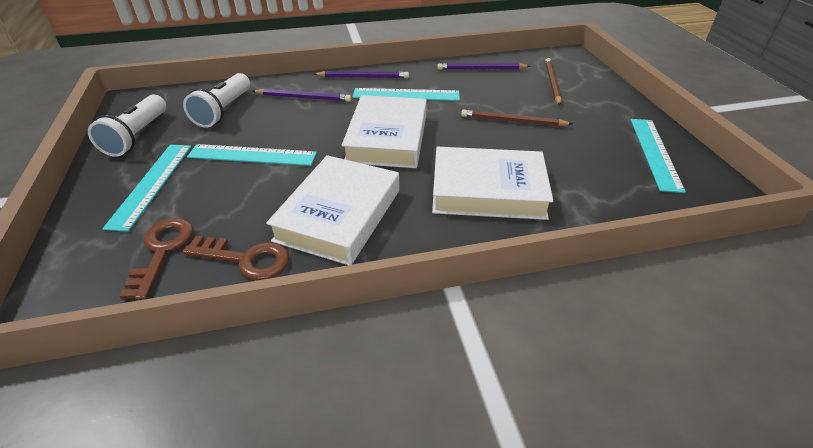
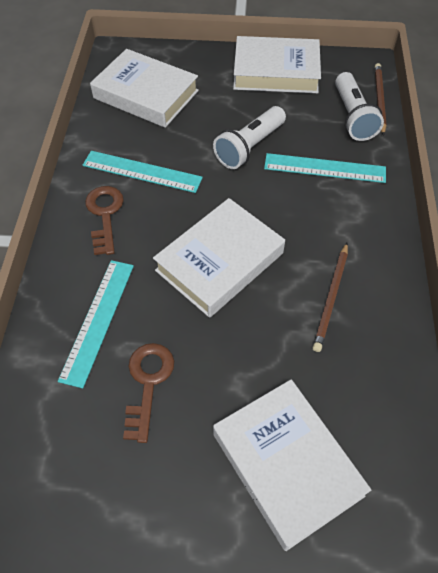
purple pencil: [252,89,351,102] [314,71,409,78] [437,63,530,70] = 3 -> none = 0
turquoise ruler: [102,145,191,232] [187,144,317,166] [353,88,460,101] [631,119,686,193] = 4 -> [58,260,134,388] [82,151,203,193] [264,153,386,183] = 3
white book: [266,155,399,265] [342,95,427,168] [432,147,553,220] = 3 -> [90,49,199,128] [153,198,285,318] [213,379,371,551] [233,36,321,93] = 4

